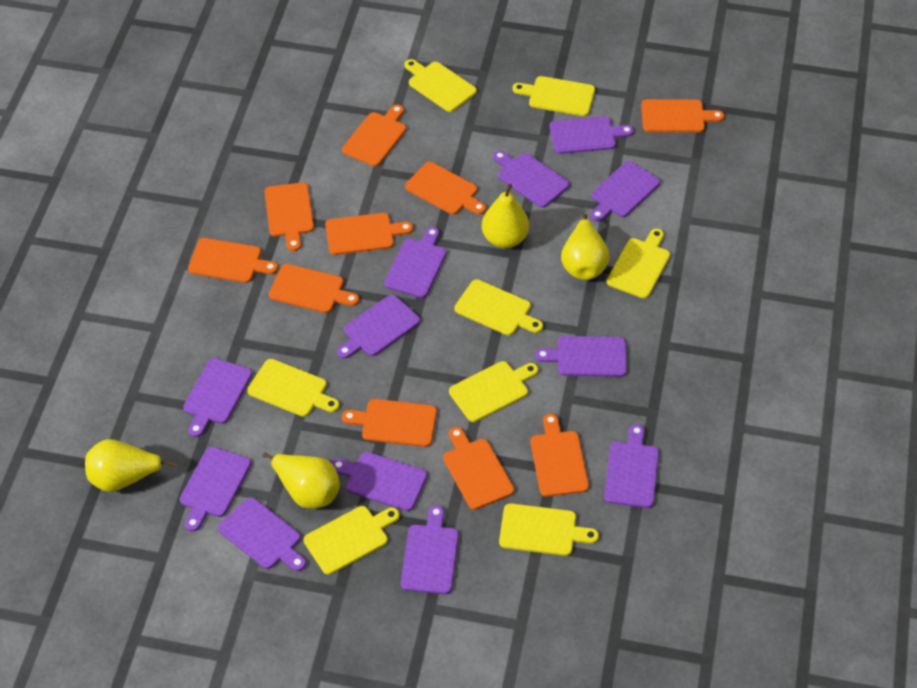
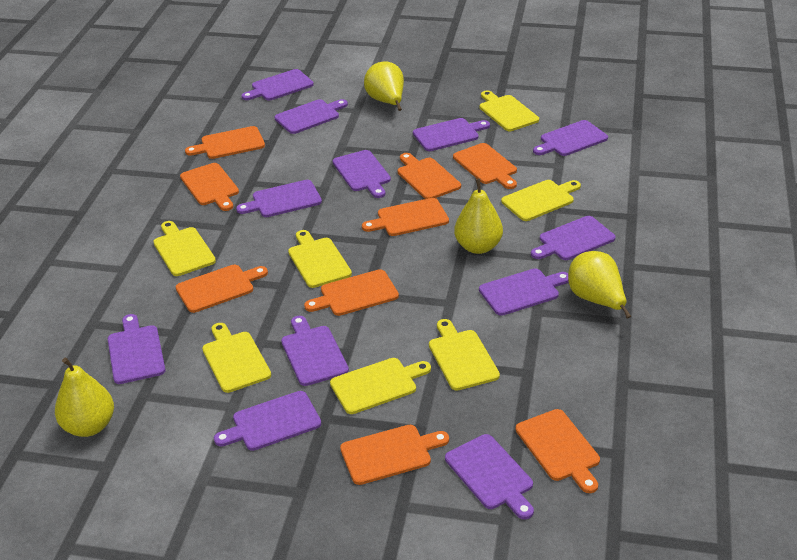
orange cutting board: [188,238,278,283] [265,183,314,251] [269,264,359,313] [325,213,413,255] [342,104,406,166] [342,399,437,447] [405,162,486,215] [443,427,514,510] [530,413,589,497] [641,99,724,132] = 10 -> [176,265,268,313] [180,163,239,211] [185,126,265,159] [304,269,399,316] [340,425,449,485] [362,198,449,236] [398,153,461,199] [453,143,517,189] [516,409,600,493] = 9
yellow cutting board: [247,359,339,417] [304,506,400,575] [405,59,477,112] [449,361,538,422] [454,279,543,335] [499,503,599,556] [512,76,595,116] [607,229,670,298] = 8 -> [153,221,216,276] [202,323,271,393] [288,230,352,288] [330,358,431,414] [429,319,500,391] [480,90,539,131] [501,180,581,221] = 7

